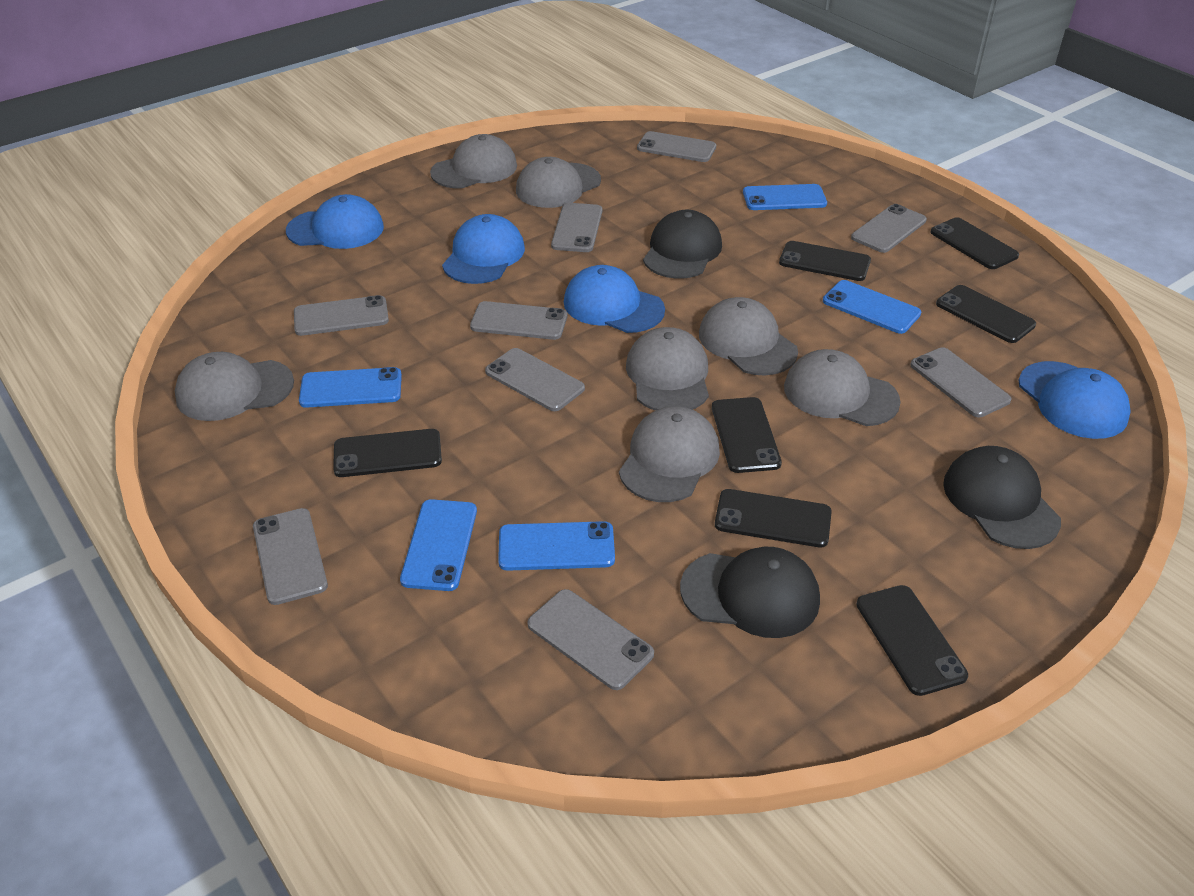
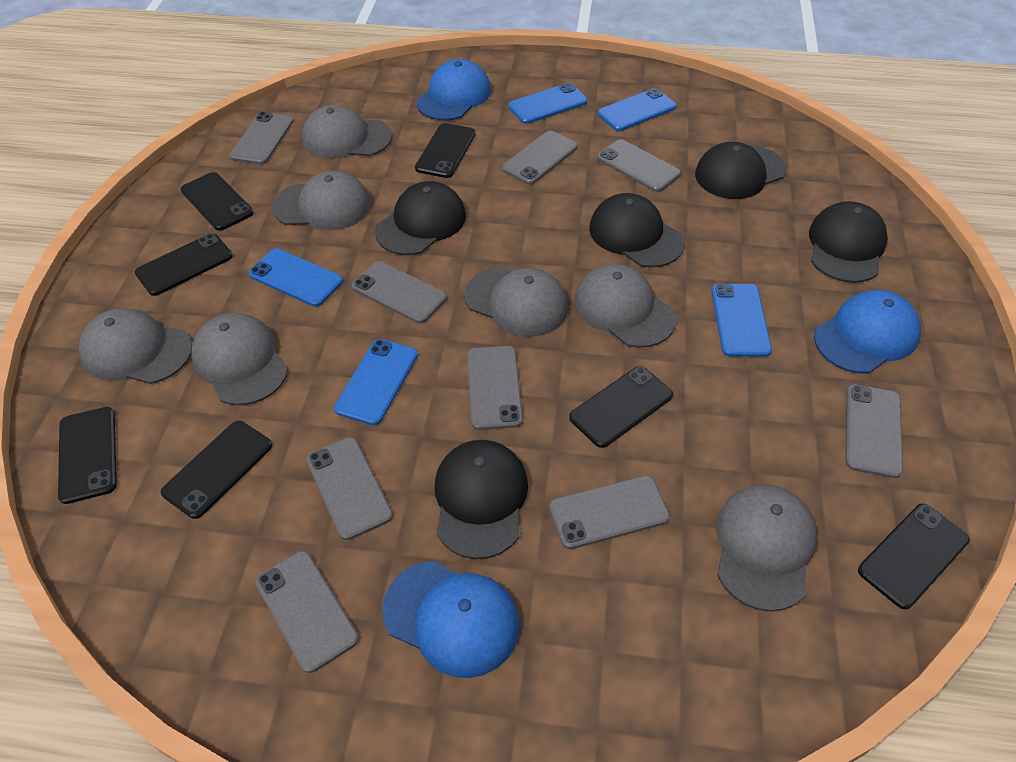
black cap: [643,210,722,279] [680,547,820,638] [943,446,1061,549] = 3 -> [375,181,466,255] [435,440,528,559] [589,193,684,268] [695,142,786,199] [809,201,888,283] = 5
blue cap: [286,194,384,249] [442,214,525,284] [564,265,665,333] [1019,361,1131,439] = 4 -> [382,561,520,678] [416,59,491,121] [814,290,921,373] = 3

